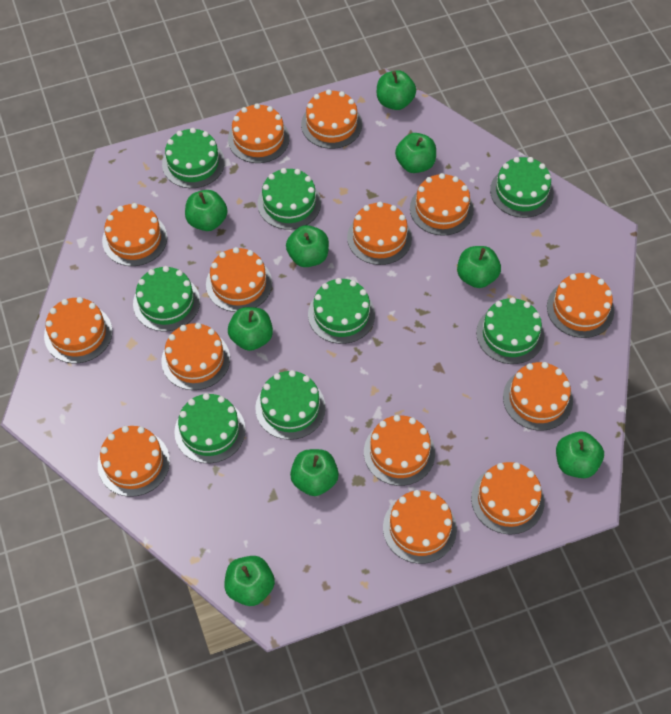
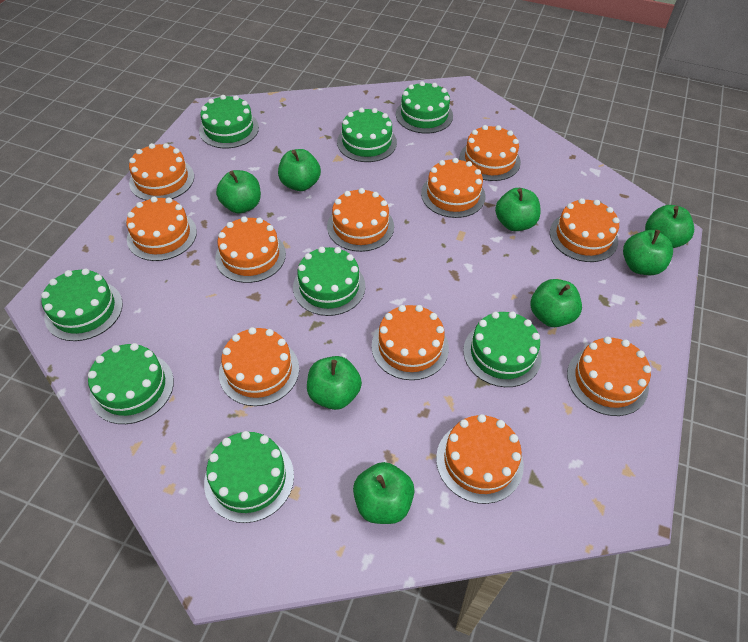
green apple: [185,190,227,231] [224,556,275,606] [228,307,273,351] [286,225,329,267] [290,449,339,496] [377,70,416,110] [395,133,436,173] [457,246,501,288] [556,432,604,478] = 9 -> [216,170,261,213] [278,149,321,191] [307,356,362,410] [353,462,415,524] [495,188,541,231] [531,279,582,327] [623,230,673,275] [645,205,694,248] = 8
orange cake: [44,297,112,363] [98,426,170,497] [102,203,167,266] [161,323,230,390] [206,247,272,312] [228,103,290,163] [301,90,362,149] [347,202,412,265] [364,415,435,486] [383,490,457,564] [410,173,474,236] [471,462,545,535] [503,362,573,431] [547,273,614,338] = 14 -> [126,197,197,261] [129,143,194,200] [215,216,286,283] [219,327,299,406] [327,188,394,252] [371,305,449,380] [421,158,485,218] [436,414,524,504] [459,125,521,181] [550,198,620,262] [567,337,651,416] = 11

